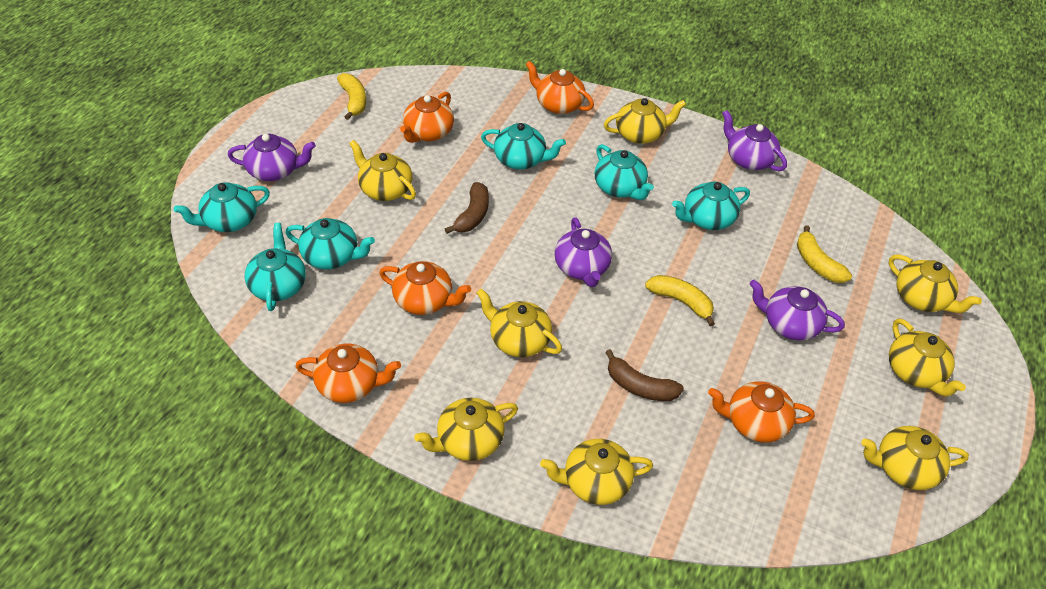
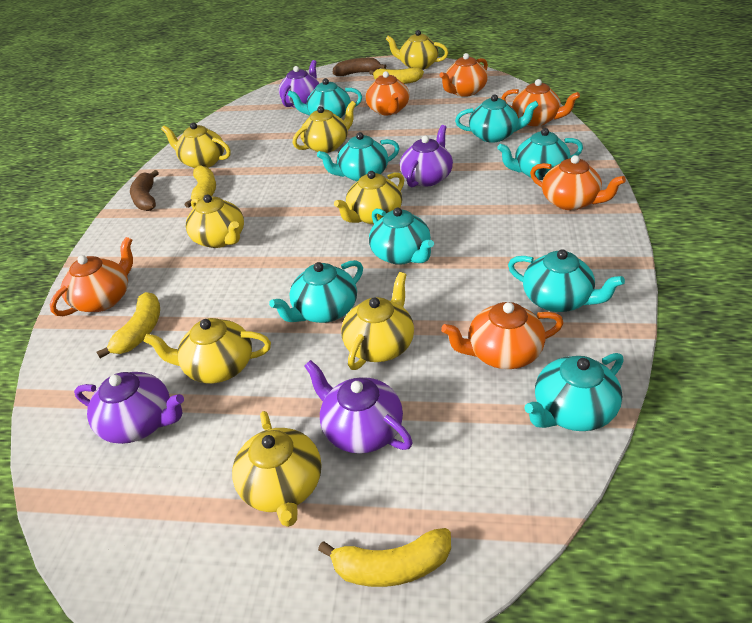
orange teapot: [295,343,401,403] [379,261,471,315] [400,92,454,143] [525,61,594,114] [708,381,815,443] = 5 -> [50,237,133,316] [366,71,409,115] [440,53,488,97] [441,302,564,369] [501,79,580,126] [530,155,626,210] = 6
turquoise teapot: [174,182,270,232] [245,223,306,311] [285,218,375,269] [481,123,566,169] [594,144,654,200] [672,182,750,230] = 6 -> [269,260,363,323] [288,78,362,118] [317,132,399,181] [369,207,434,265] [455,94,539,143] [497,128,583,180] [508,249,625,312] [525,353,624,431] = 8
yellow banana: [337,73,366,120] [645,275,715,326] [797,225,852,283] = 3 -> [97,292,160,358] [185,166,216,208] [318,528,451,587] [369,67,424,84] = 4

